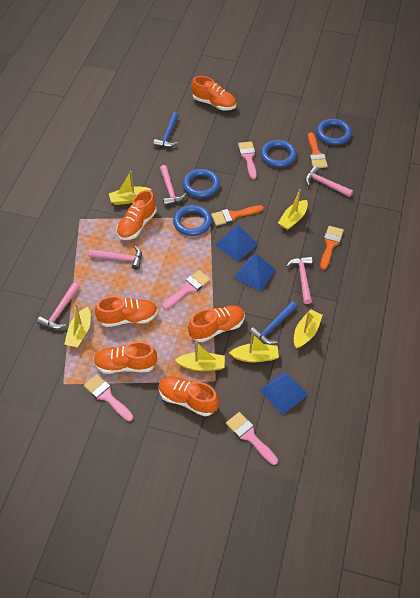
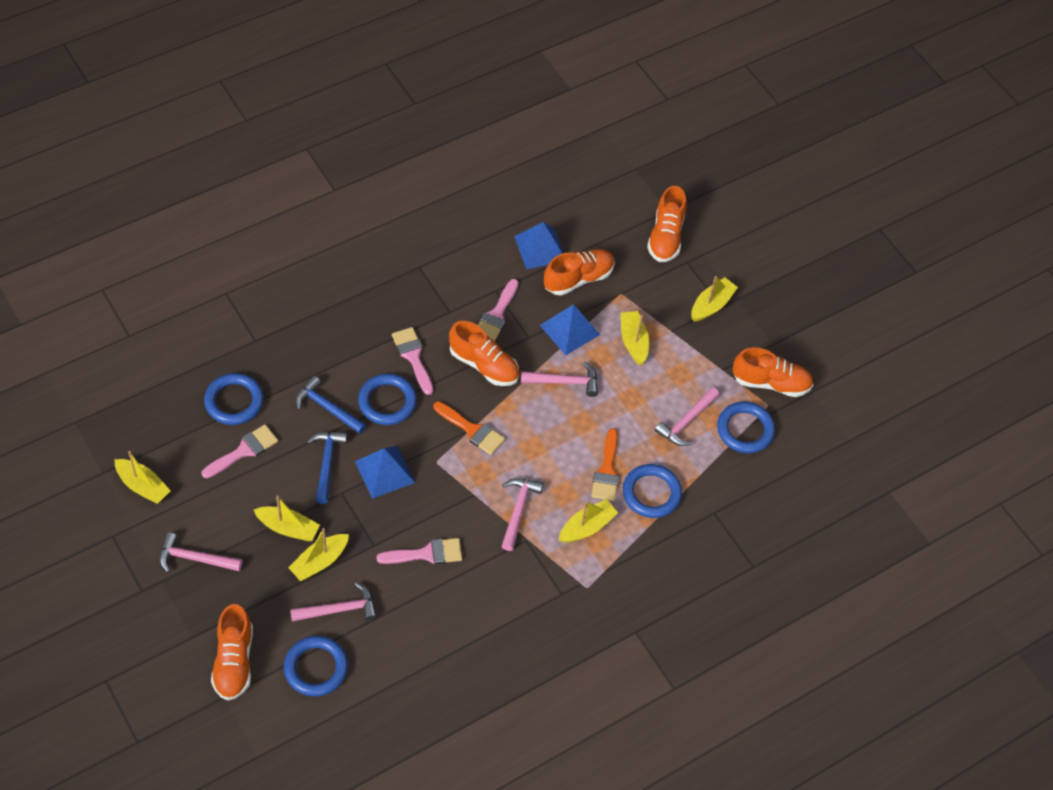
blue ring: [173,205,212,236] [183,169,220,198] [260,140,297,167] [316,119,352,145] = 4 -> [204,373,264,425] [284,636,348,697] [358,374,417,425] [623,464,682,518] [717,402,775,453] = 5
orange brush: [211,205,264,226] [308,132,328,168] [320,226,344,270] = 3 -> [434,401,505,455] [591,428,619,501] = 2
orange shoe: [93,341,157,374] [95,296,158,327] [116,190,157,240] [158,376,219,416] [188,305,245,342] [191,76,236,110] = 6 -> [211,604,253,701] [449,321,519,386] [544,249,615,295] [647,186,687,262] [733,347,814,397] = 5

